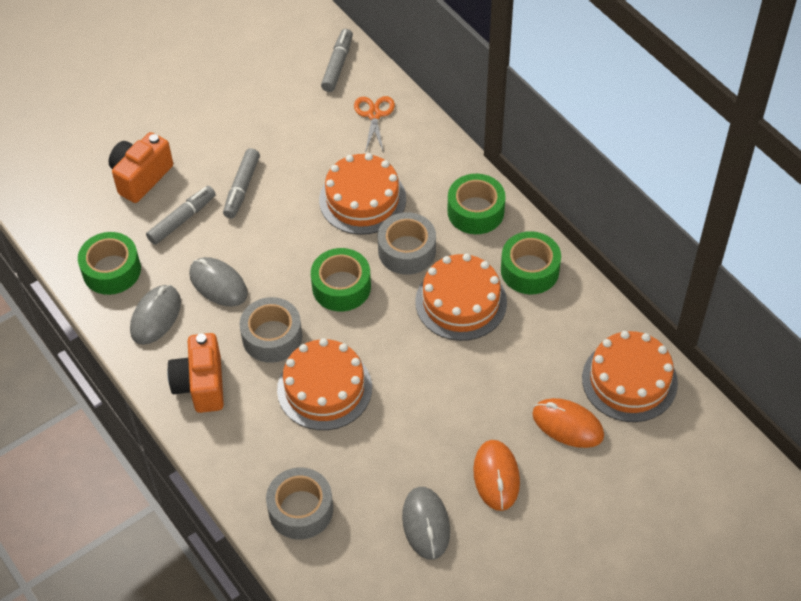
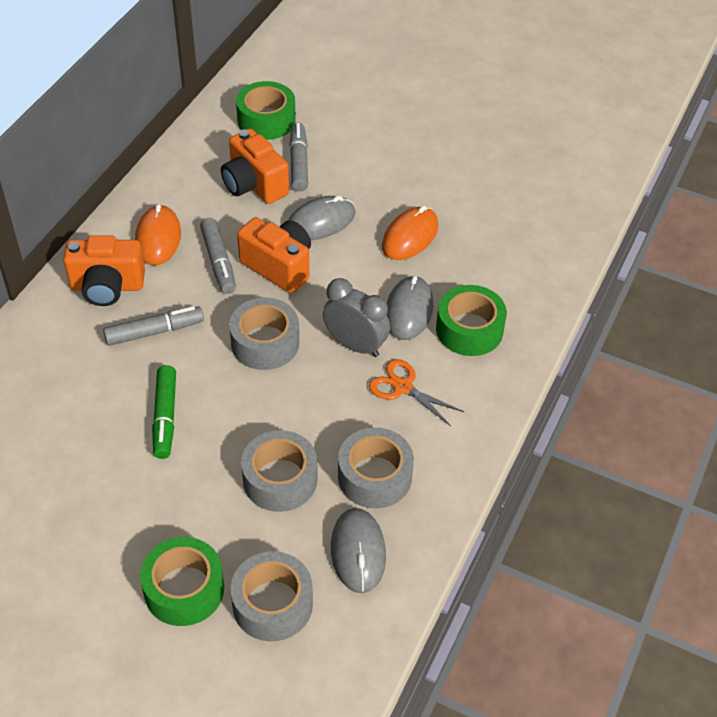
green marker: none = 0 -> [152,365,176,459] = 1
green tape: [78,232,141,295] [311,248,371,312] [448,174,506,234] [501,231,561,294] = 4 -> [140,537,224,626] [236,81,296,140] [436,285,507,356] = 3
grey clock: none = 0 -> [323,278,390,357] = 1
grey tape: [240,297,302,363] [266,467,333,540] [378,212,436,275] = 3 -> [229,298,299,370] [231,551,313,641] [241,430,317,512] [338,427,414,509] = 4
orange cake: [277,338,372,430] [319,153,406,235] [415,254,507,341] [582,331,678,422] = 4 -> none = 0
orange camera: [109,132,173,203] [167,333,224,413] = 2 -> [63,235,145,306] [221,129,289,204] [237,217,311,293] = 3

